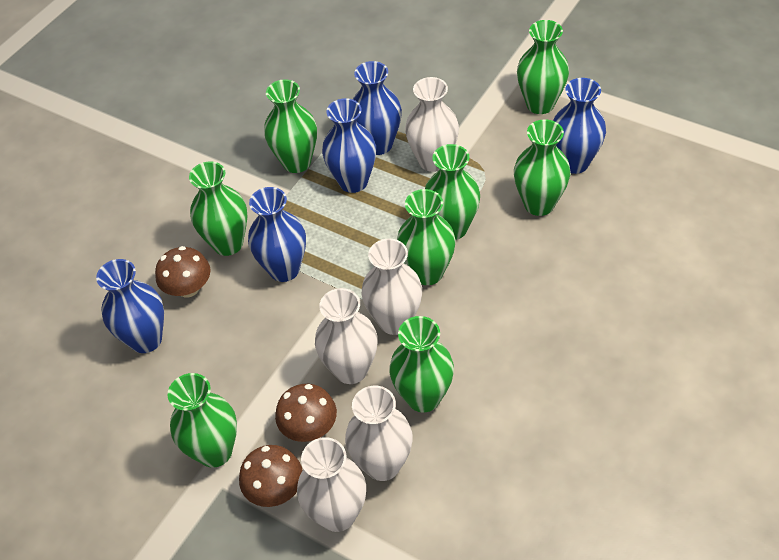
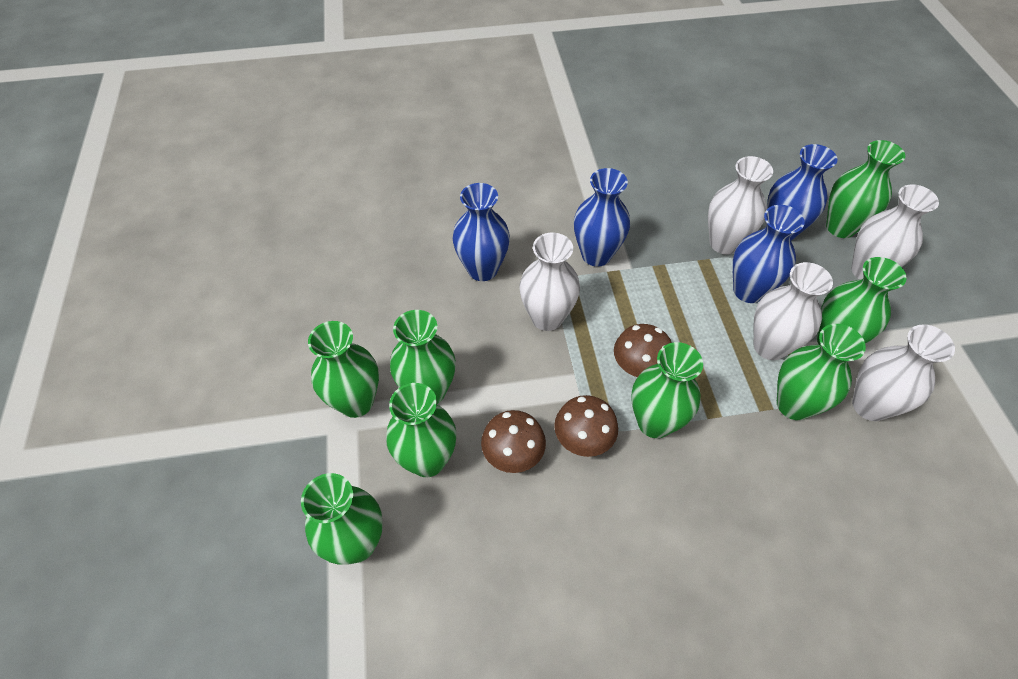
blue vase: [96,259,164,353] [248,187,306,282] [322,98,376,193] [353,61,402,155] [553,78,606,174] = 5 -> [453,183,510,281] [574,168,630,267] [733,205,805,303] [767,144,837,241] = 4

